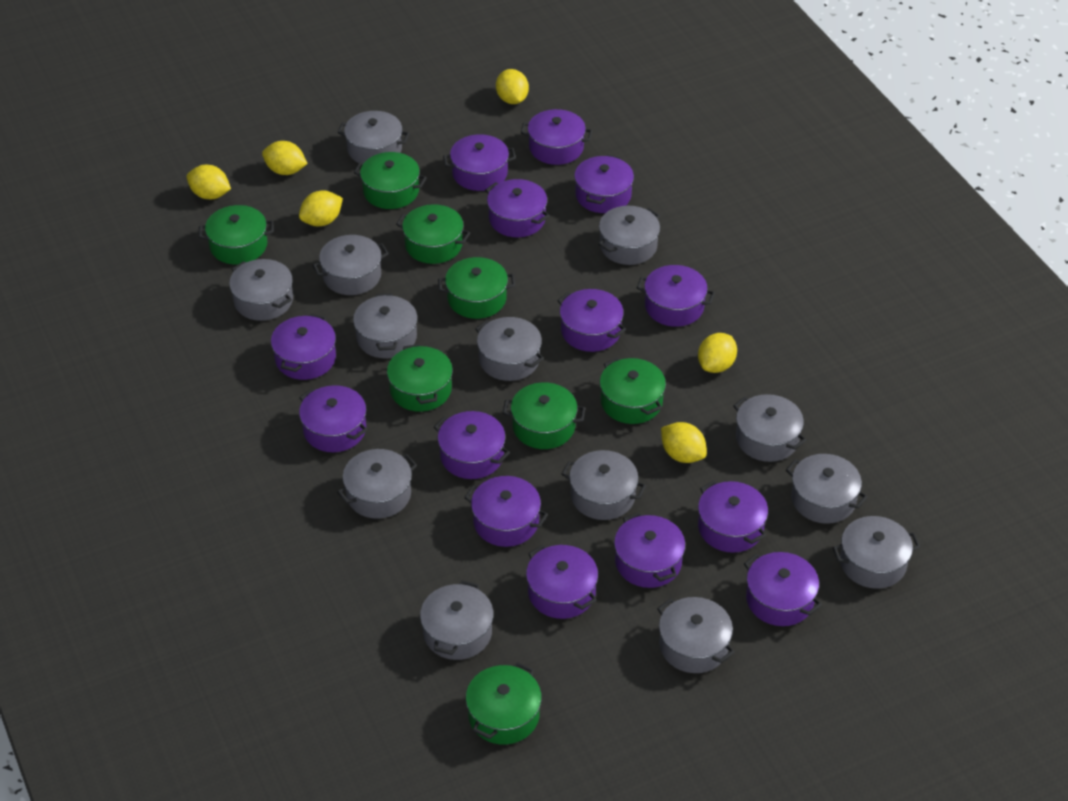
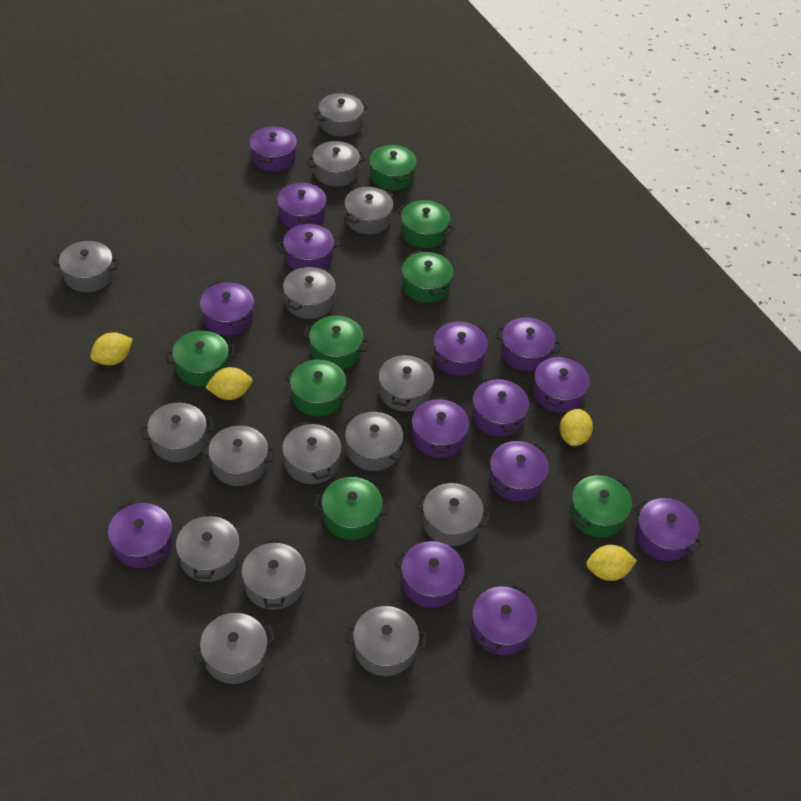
grey pot: [229,259,293,321] [312,235,389,295] [337,449,417,519] [338,111,410,163] [353,293,417,358] [420,580,494,660] [475,317,544,381] [562,450,646,520] [598,206,660,265] [657,597,735,673] [733,394,806,462] [786,454,868,524] [832,516,920,589] = 13 -> [53,241,119,292] [141,403,214,462] [176,512,240,582] [192,613,275,684] [201,426,275,486] [241,539,306,610] [282,421,342,484] [283,267,336,319] [307,141,366,187] [313,93,368,137] [342,412,406,471] [344,187,393,234] [345,606,426,676] [378,353,434,411] [415,483,490,546] = 15
yellow lemon: [187,165,231,199] [262,141,308,175] [299,190,343,226] [496,69,529,104] [661,422,707,463] [698,333,737,373] = 6 -> [90,332,133,365] [205,367,252,400] [560,409,593,446] [586,545,637,581] = 4

